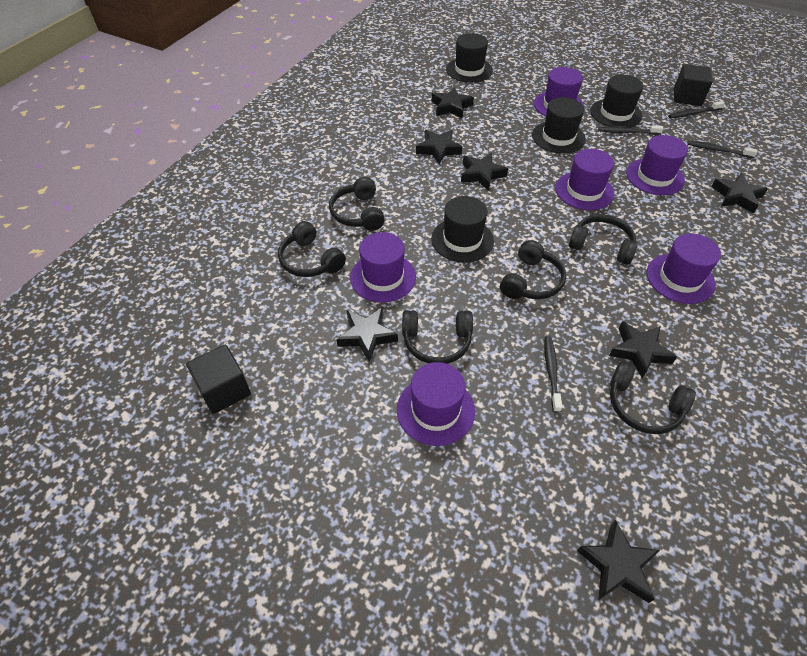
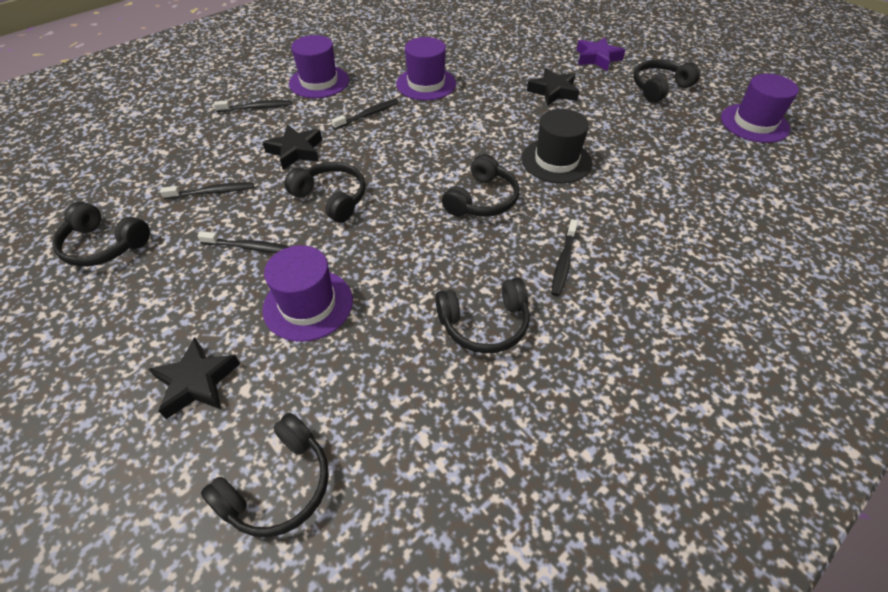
black cube: [186,345,251,414] [674,64,713,106] = 2 -> none = 0
black hat: [431,196,494,263] [446,33,493,83] [532,97,586,153] [590,75,644,128] = 4 -> [522,109,592,183] = 1
black star: [336,307,398,362] [416,130,462,164] [432,87,474,118] [461,153,508,191] [577,520,660,603] [609,321,677,379] [711,173,768,214] = 7 -> [148,337,240,419] [262,124,322,170] [527,68,579,106] = 3
black toothbrush: [544,336,562,413] [598,125,663,135] [668,101,725,119] [687,141,758,158] = 4 -> [160,182,254,199] [197,231,290,253] [214,100,292,112] [331,99,399,130] [551,219,578,296] = 5
purple hat: [350,232,416,303] [397,362,475,446] [534,67,584,117] [555,149,614,210] [626,135,688,195] [647,233,721,304] = 6 -> [262,245,353,342] [289,35,349,98] [396,37,456,100] [721,74,799,143] = 4
purple star: none = 0 -> [577,37,625,71] = 1

